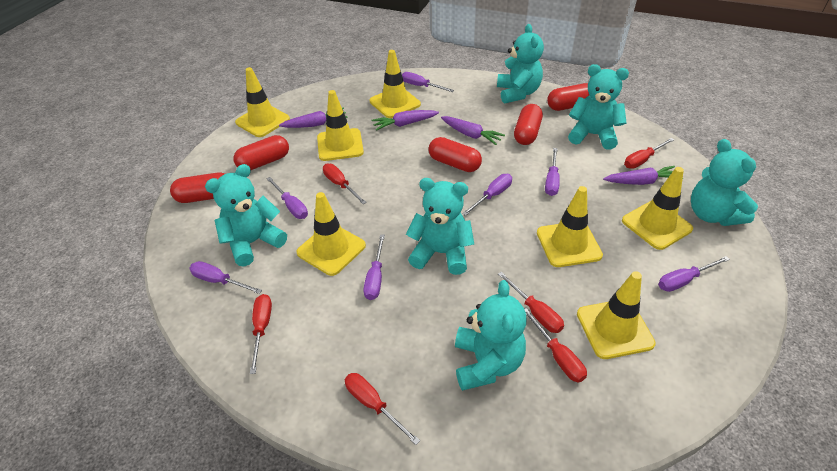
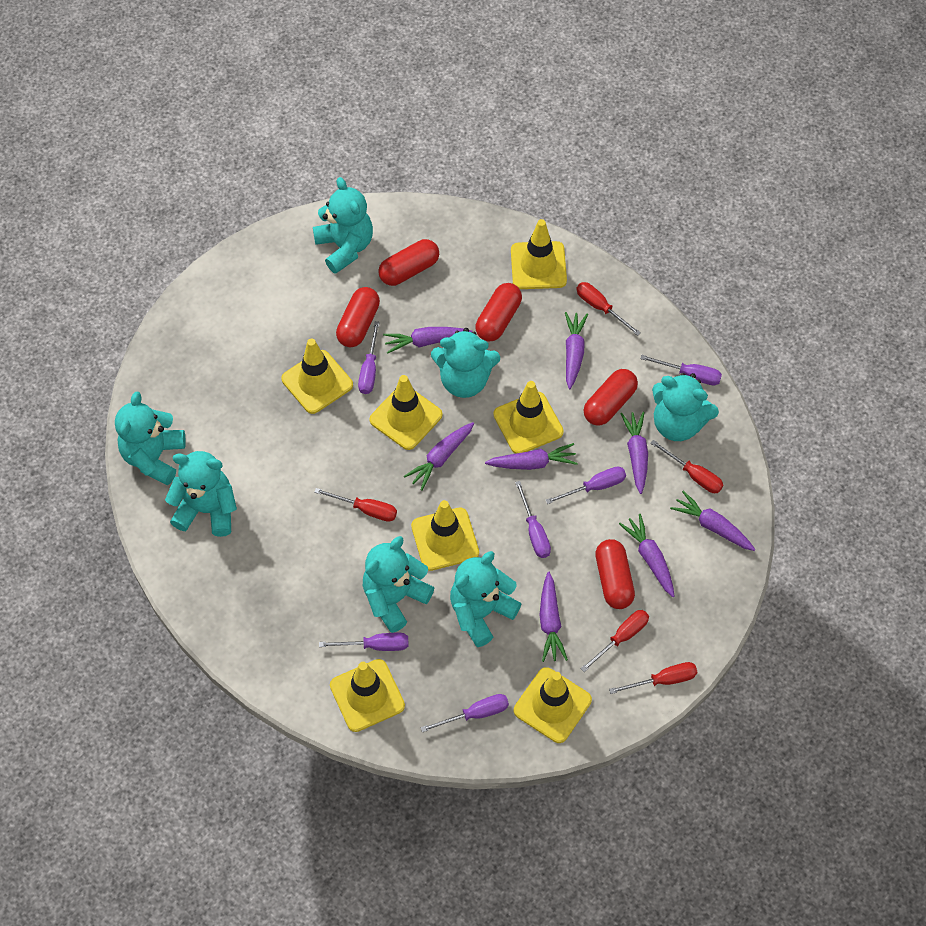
purple carrot: [279,107,348,128] [372,110,439,131] [441,116,505,145] [603,166,683,185] = 4 -> [383,327,472,354] [404,422,474,491] [485,443,578,470] [540,572,568,662] [565,312,588,389] [619,514,674,597] [621,412,648,494] [670,491,755,551] = 8
purple screwdriver: [189,261,262,294] [266,177,308,219] [364,234,385,300] [402,72,454,92] [462,174,512,216] [545,148,560,196] [658,256,730,292] = 7 -> [319,633,408,651] [358,321,380,394] [420,694,509,732] [515,481,551,558] [546,466,626,504] [640,355,722,385] = 6
red screwdriver: [250,294,272,374] [323,163,367,204] [345,373,420,445] [498,271,564,333] [525,308,587,382] [624,138,674,169] = 6 -> [314,488,397,522] [576,282,641,336] [580,610,649,672] [609,662,697,694] [650,440,723,493] = 5
turquoise teddy bear: [205,164,287,266] [406,178,474,275] [455,280,526,391] [497,24,544,104] [568,64,629,150] [691,139,758,226] = 6 -> [115,391,186,485] [165,451,237,537] [313,177,373,274] [363,536,434,633] [431,328,500,398] [450,551,522,647] [652,373,719,441] = 7

